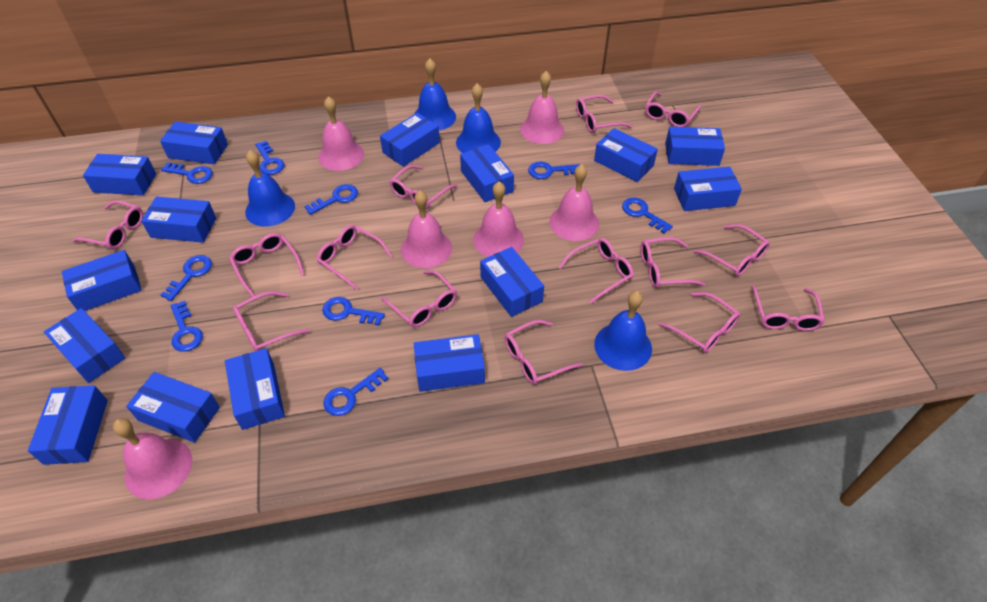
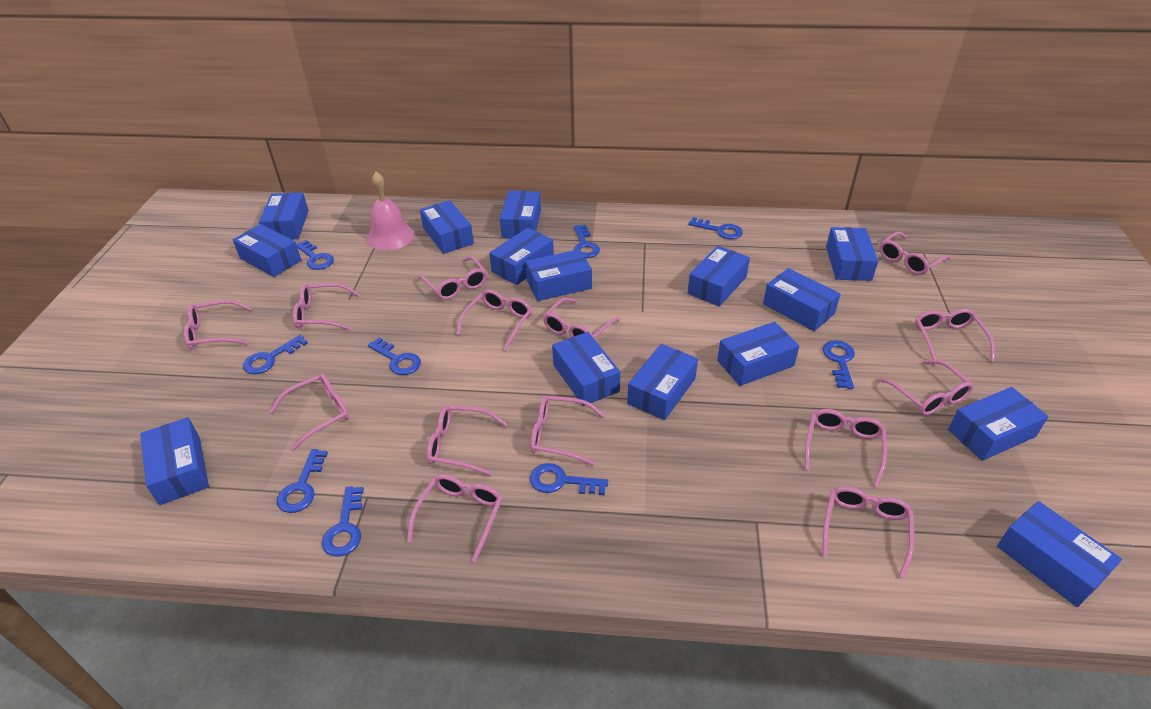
blue bell: [245,150,295,227] [414,59,456,130] [456,83,501,153] [594,291,652,371] = 4 -> none = 0
pink bell: [113,418,192,499] [318,96,364,171] [401,191,452,268] [473,181,524,257] [520,71,564,144] [549,164,599,241] = 6 -> [366,172,415,251] = 1

